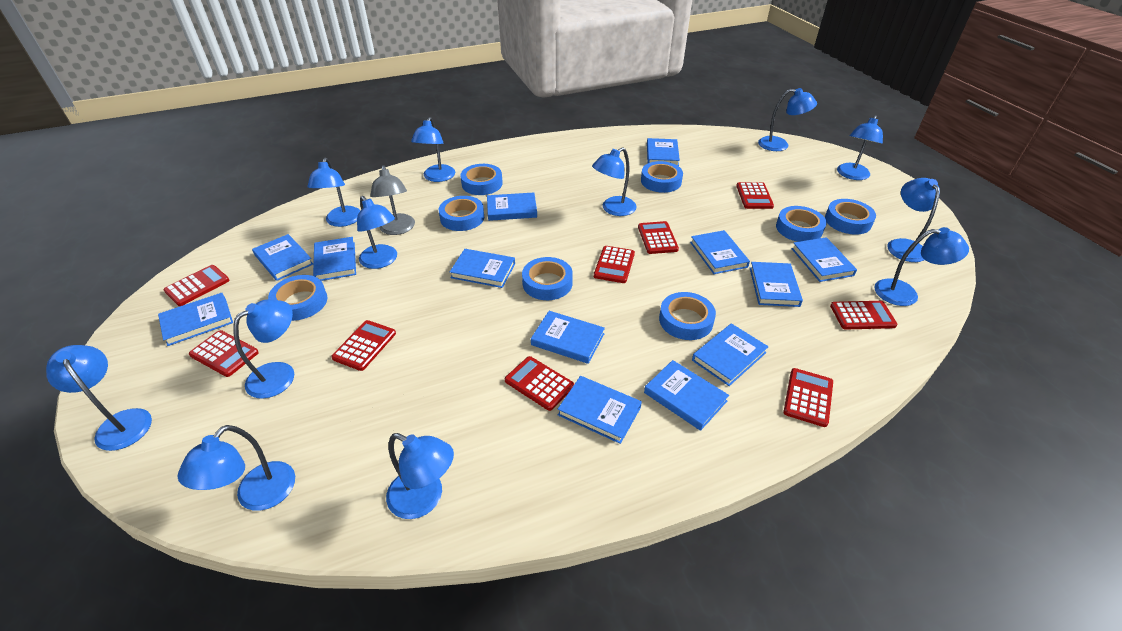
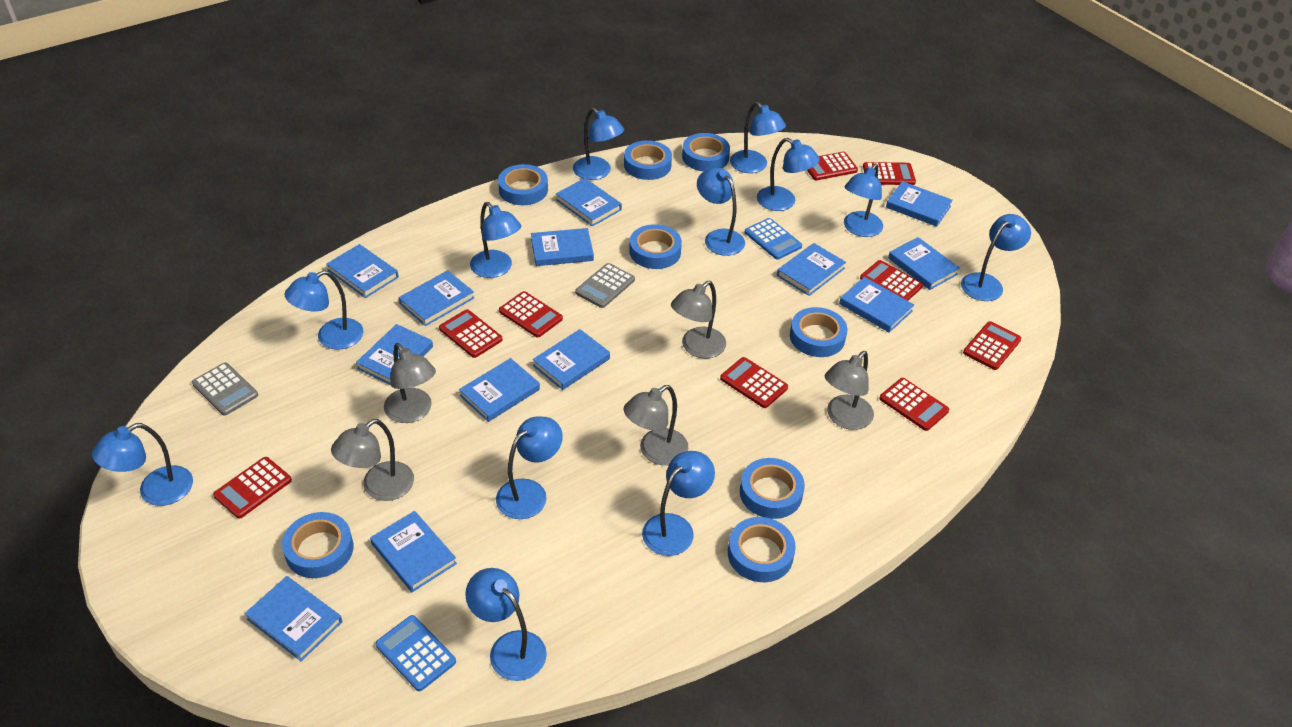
blue calculator: none = 0 -> [376,615,456,691] [745,218,802,260] = 2
grey calculator: none = 0 -> [192,362,258,416] [575,263,635,308] = 2
grey lamp: [370,165,415,235] = 1 -> [331,419,414,501] [384,343,436,423] [624,385,688,465] [671,281,726,359] [825,351,874,430] = 5

